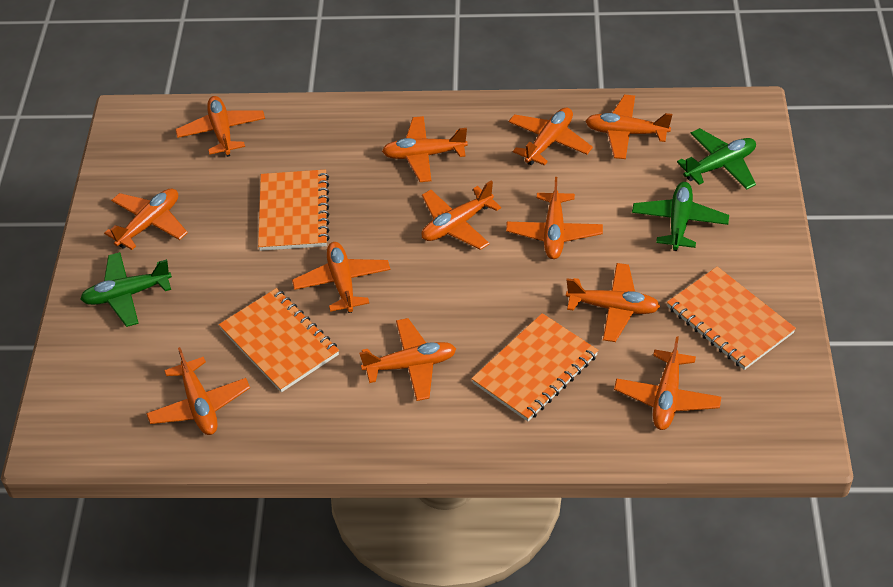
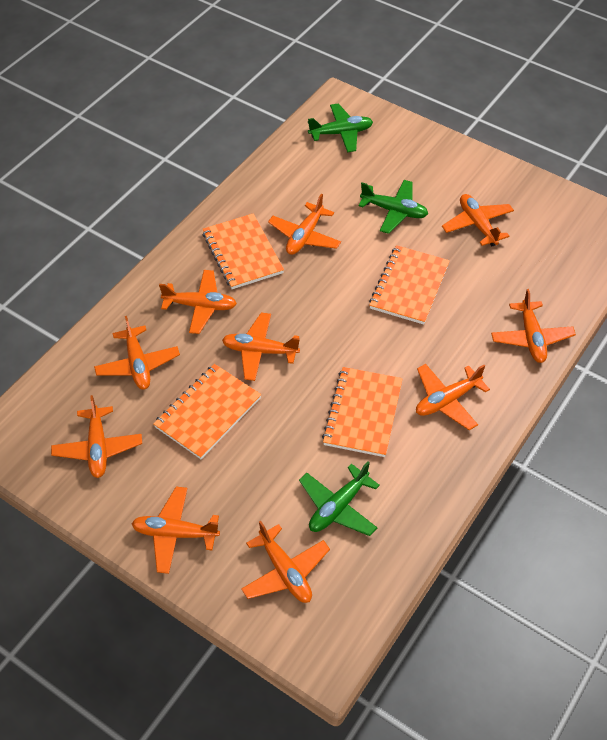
orange plane: [104,188,188,250] [146,347,250,435] [175,96,265,157] [292,242,390,313] [359,318,456,401] [382,116,468,182] [421,180,501,250] [506,177,603,259] [508,107,593,166] [566,263,660,342] [585,94,672,159] [614,336,721,430] = 12 -> [51,395,142,478] [94,316,180,390] [131,487,220,574] [159,270,237,334] [222,312,300,381] [241,521,330,603] [268,193,341,255] [416,364,490,430] [442,194,514,246] [491,289,576,363] = 10

